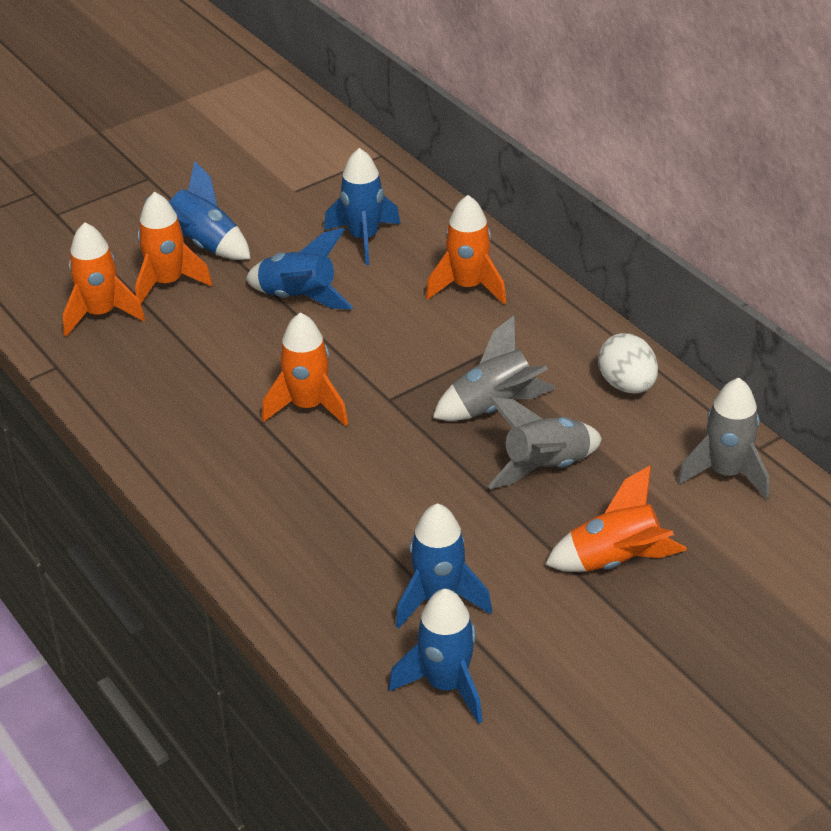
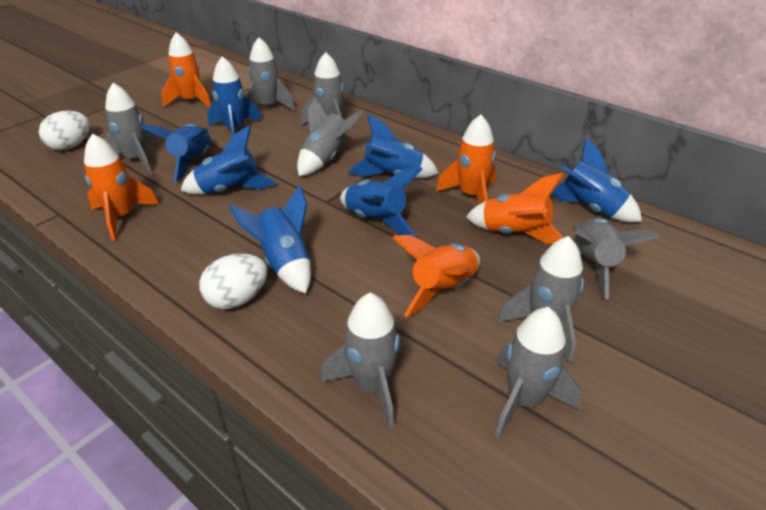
blue rocket: [146,161,251,260] [246,228,353,309] [324,148,400,265] [389,589,482,724] [396,503,492,629] = 5 -> [141,124,211,182] [181,125,277,195] [207,56,262,136] [229,185,311,294] [340,167,422,237] [347,114,439,179] [551,138,642,222] = 7
grey rocket: [433,316,555,421] [488,397,602,489] [677,378,769,500] = 3 -> [104,83,158,174] [246,37,296,110] [297,97,363,176] [301,52,348,125] [321,293,405,429] [495,307,582,438] [497,236,584,363] [572,218,660,299] = 8
white egg: [598,333,658,393] = 1 -> [39,111,90,150] [199,253,267,309] = 2

